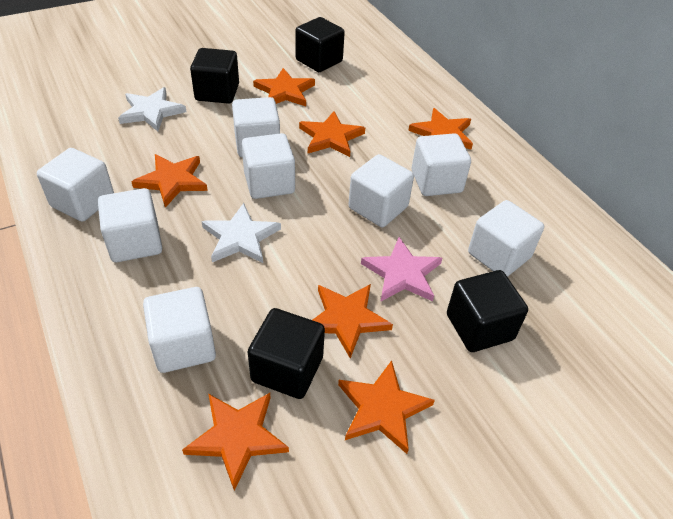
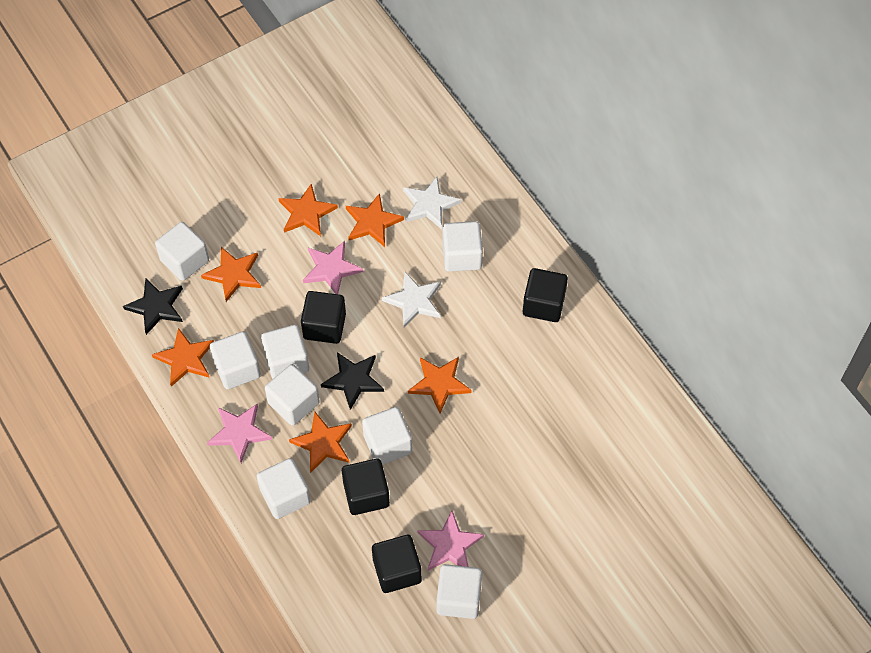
black star: none = 0 -> [123,278,183,335] [321,352,384,410] = 2
orange star: [131,154,208,208] [182,393,289,491] [253,68,315,106] [299,111,365,157] [313,284,393,358] [338,360,435,454] [408,108,473,149] = 7 -> [152,328,214,387] [201,247,261,302] [278,183,338,236] [289,412,352,473] [346,193,404,247] [408,357,472,413] = 6
pink star: [361,237,442,301] = 1 -> [207,404,272,463] [303,241,363,294] [418,511,484,571] = 3

